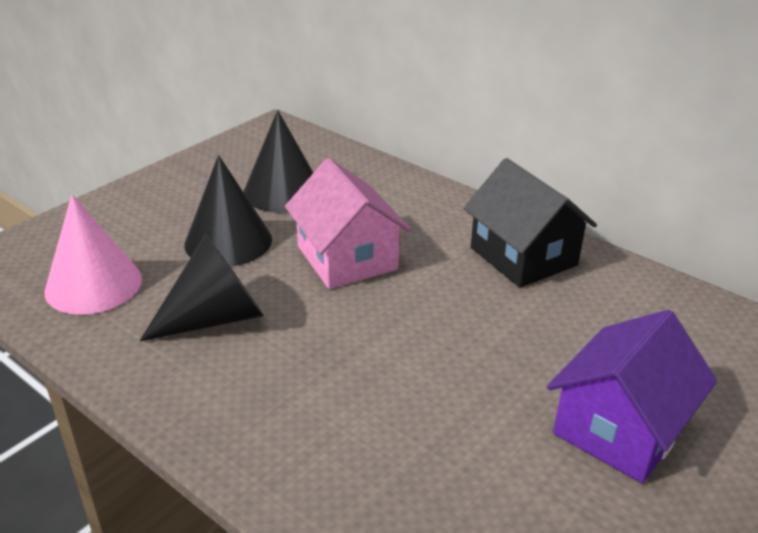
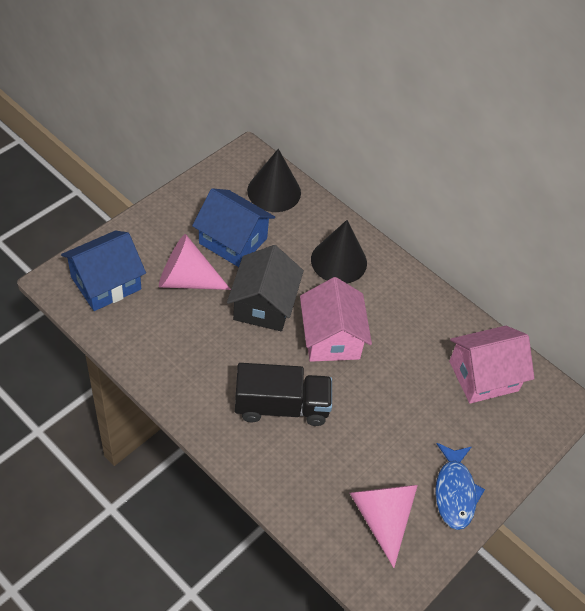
black cone: [140,234,264,341] [185,155,272,266] [244,110,313,213] = 3 -> [247,149,301,212] [311,220,367,283] = 2
black truck: none = 0 -> [235,363,332,426] = 1
blue fish: none = 0 -> [435,443,485,530] = 1
blue house: none = 0 -> [61,231,146,311] [192,188,275,267] = 2
pink cone: [44,195,142,315] = 1 -> [159,234,231,290] [350,485,418,568] = 2
pink house: [285,158,411,289] = 1 -> [300,277,372,362] [449,326,534,404] = 2
purple house: [547,310,717,483] = 1 -> none = 0

